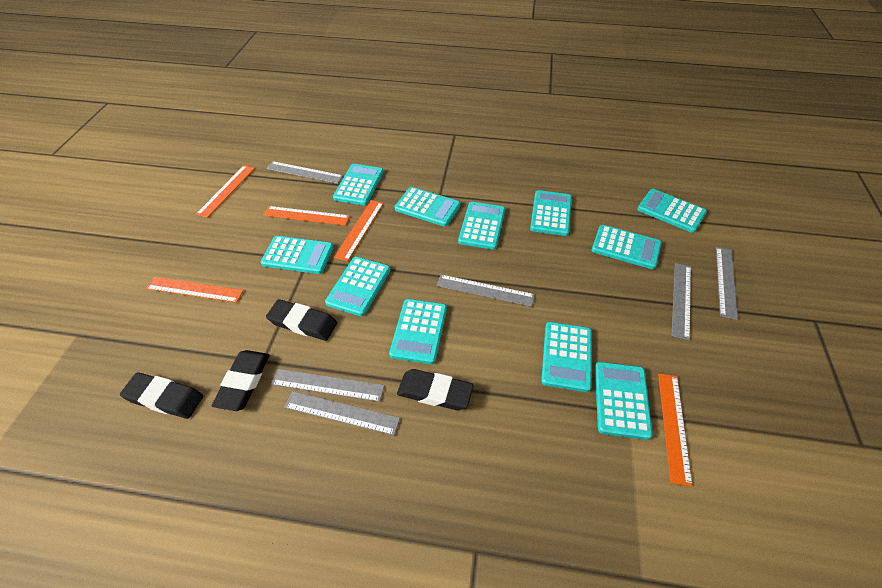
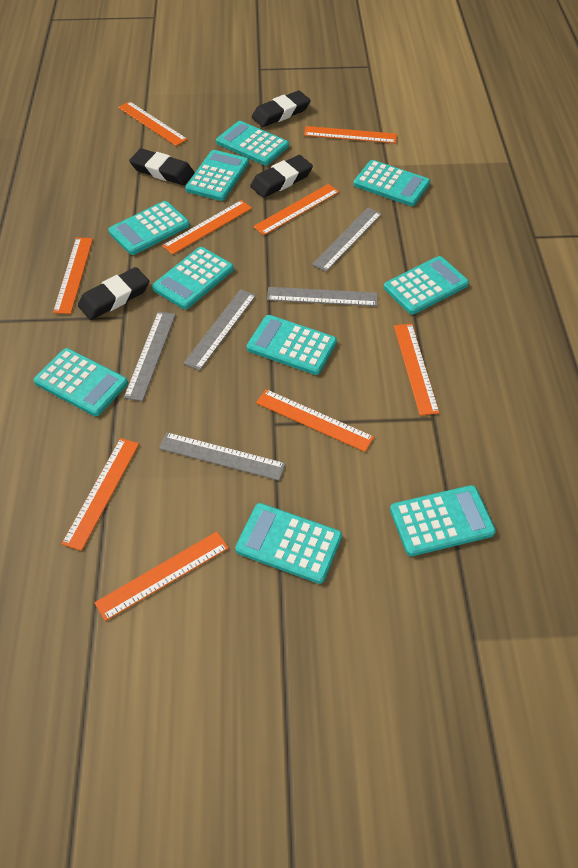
grey ruler: [266,161,343,184] [271,369,384,402] [284,391,400,436] [437,274,535,307] [672,263,691,340] [716,247,738,320] = 6 -> [124,311,176,401] [159,432,286,481] [183,289,256,371] [267,287,378,306] [312,208,382,272] = 5
orange ruler: [146,277,243,303] [196,165,255,218] [263,206,350,226] [334,200,384,261] [658,374,693,487] = 5 -> [53,237,93,314] [62,438,139,551] [94,532,229,621] [118,101,188,146] [162,200,252,255] [253,184,339,235] [256,389,374,452] [304,126,397,144] [394,324,440,416] = 9
turquoise calculator: [261,236,334,274] [325,257,390,316] [333,164,384,205] [389,299,447,364] [394,187,460,227] [458,202,505,250] [530,190,572,236] [541,322,592,392] [592,225,661,269] [595,362,653,440] [637,189,707,233] = 11 -> [34,348,128,416] [108,201,190,255] [152,247,234,309] [185,150,249,201] [216,121,289,165] [235,503,342,584] [247,315,337,375] [353,160,430,206] [384,256,469,315] [390,485,496,556] = 10

